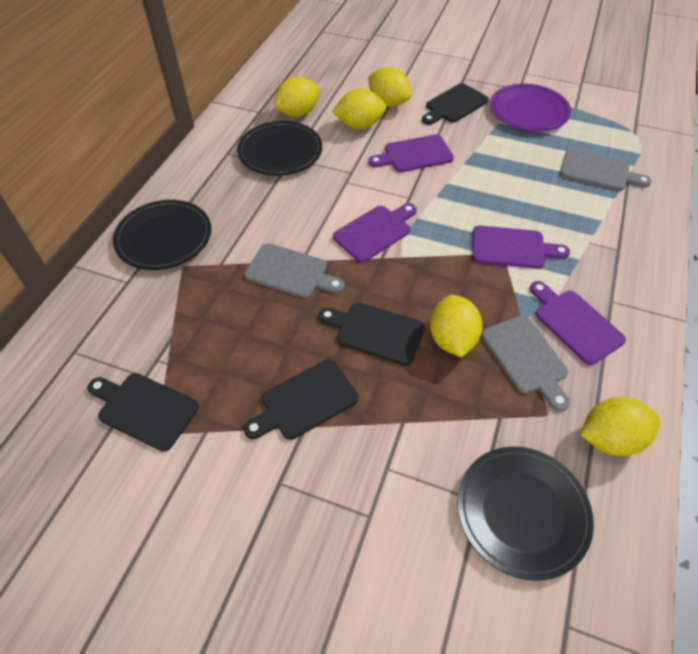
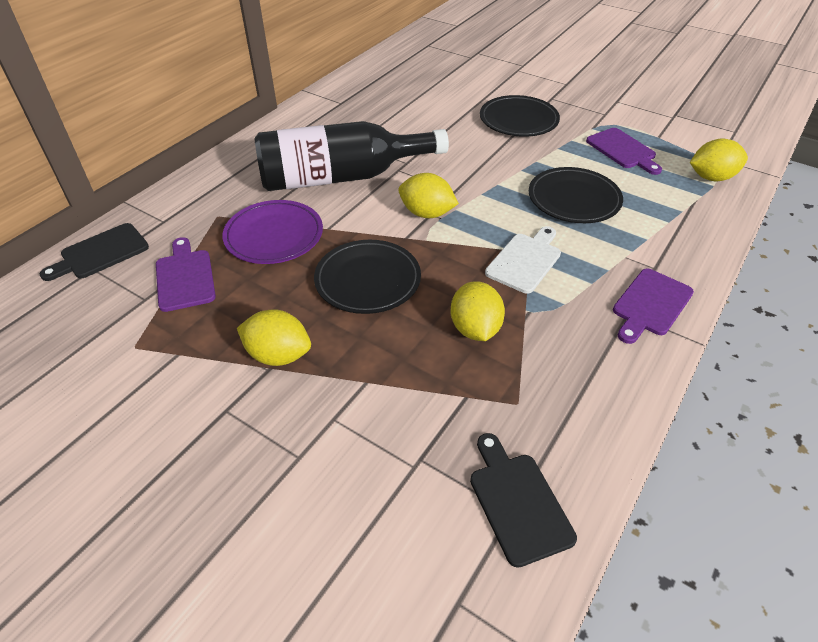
black bottle: none = 0 -> [254,121,449,191] = 1
black cutting board: [87,373,199,452] [243,359,359,440] [318,302,425,366] [422,83,489,125] = 4 -> [40,223,149,281] [470,433,577,568] = 2
grey cutting board: [245,243,345,298] [482,315,570,412] [560,149,652,191] = 3 -> none = 0
purple cutting board: [333,203,417,262] [368,134,454,172] [472,226,570,269] [529,281,626,365] = 4 -> [156,237,216,312] [586,128,662,175] [613,269,694,344] = 3
white cutting board: none = 0 -> [485,226,561,294] = 1
yellow lemon: [274,76,320,117] [332,89,386,129] [368,67,411,107] [430,295,483,358] [580,397,660,456] = 5 -> [237,309,311,366] [399,173,459,218] [450,281,505,341] [690,139,748,181] = 4

